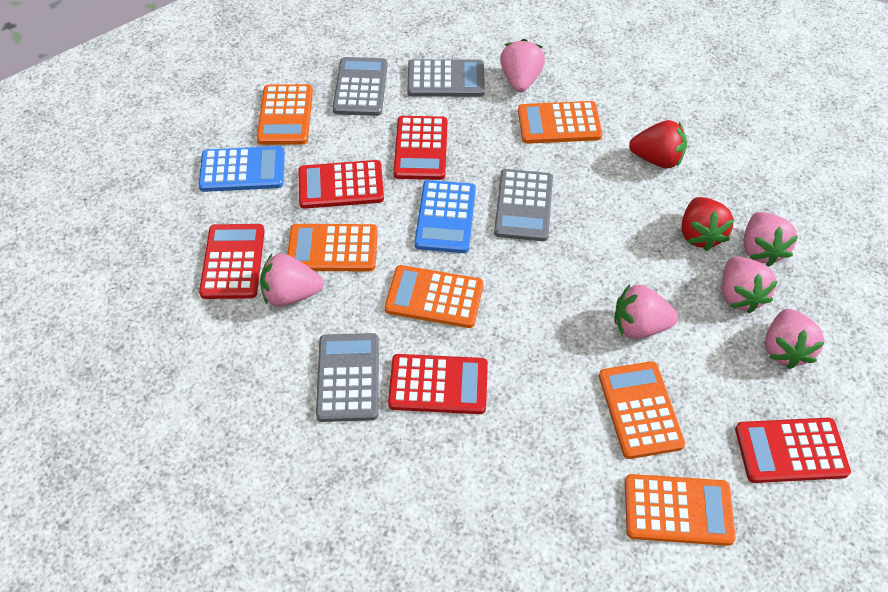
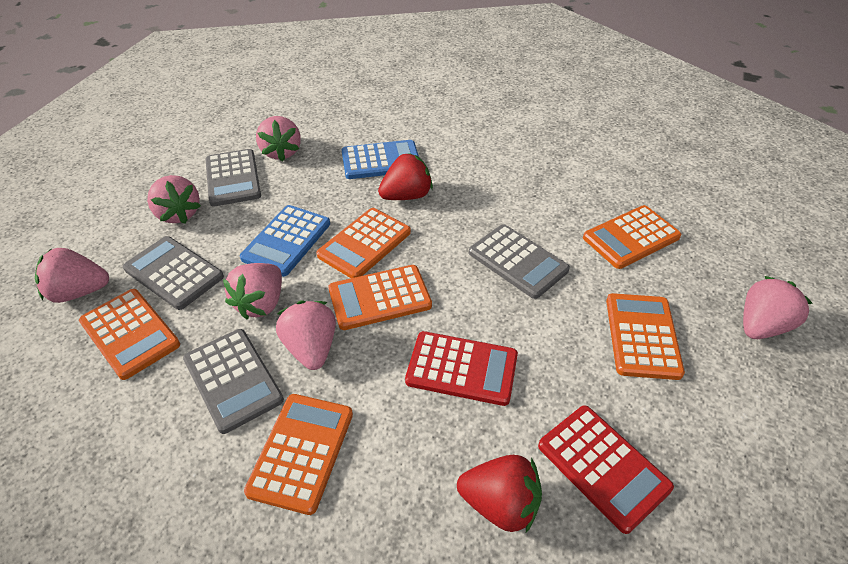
red calculator: [199,224,265,299] [299,160,384,209] [388,354,488,414] [393,116,447,180] [735,418,851,483] = 5 -> [405,331,518,406] [538,406,674,534] = 2

